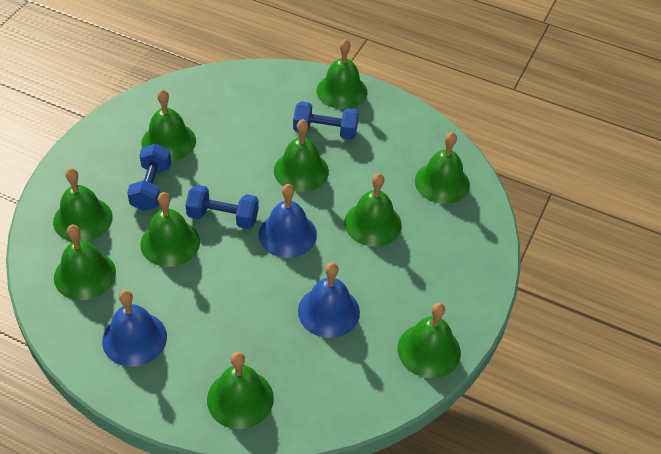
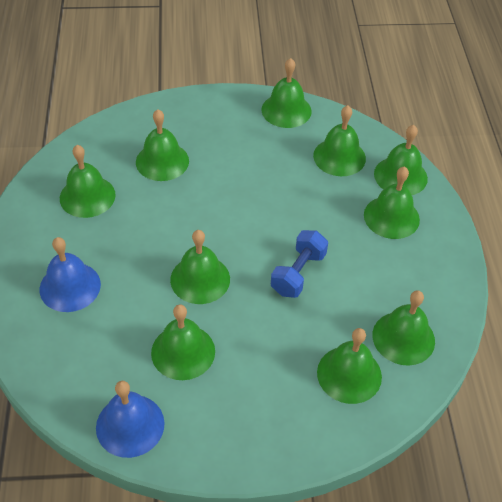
blue bell: [102,290,167,367] [259,184,317,258] [298,263,360,338] = 3 -> [40,237,101,312] [96,381,165,458] = 2
blue dumbbell: [127,143,171,211] [186,185,259,229] [293,101,359,140] = 3 -> [271,230,328,298] = 1

